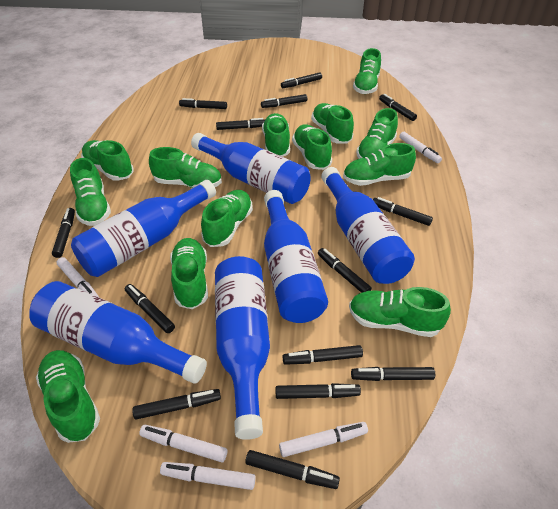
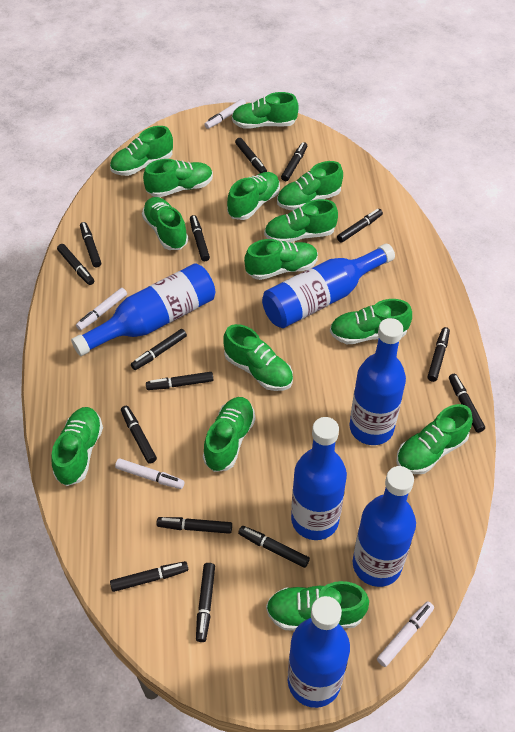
black marker: [52,208,75,258] [125,284,175,333] [132,389,221,419] [179,98,227,109] [216,118,265,130] [245,450,340,489] [261,94,307,108] [275,383,361,399] [281,72,322,88] [283,345,363,365] [318,248,372,293] [351,367,435,381] [373,197,433,226] [379,94,417,121] = 14 -> [57,244,94,285] [80,222,101,268] [110,561,188,592] [121,406,157,464] [131,329,187,370] [146,372,213,390] [157,517,232,534] [190,215,210,261] [196,563,215,642] [235,138,267,173] [238,526,310,568] [281,142,307,181] [337,209,383,243] [427,327,450,382] [449,374,485,433] = 15
green shoe: [36,350,100,443] [70,158,111,226] [81,140,134,181] [149,147,222,188] [170,238,208,309] [201,190,253,247] [262,113,290,157] [292,124,332,170] [311,103,354,144] [343,143,416,186] [349,287,451,337] [353,48,381,94] [356,108,398,159] = 13 -> [51,407,103,486] [110,126,173,176] [142,197,188,250] [143,159,213,197] [203,397,255,472] [223,324,293,391] [227,172,280,220] [232,92,299,129] [244,239,318,280] [264,199,338,243] [266,581,369,631] [277,161,343,210] [330,299,412,344] [396,404,473,474] = 14
white marker: [57,257,99,297] [139,425,227,462] [160,462,256,490] [279,422,368,457] [399,132,442,163] = 5 -> [76,288,127,330] [115,459,184,489] [204,99,246,129] [377,601,434,667] = 4

